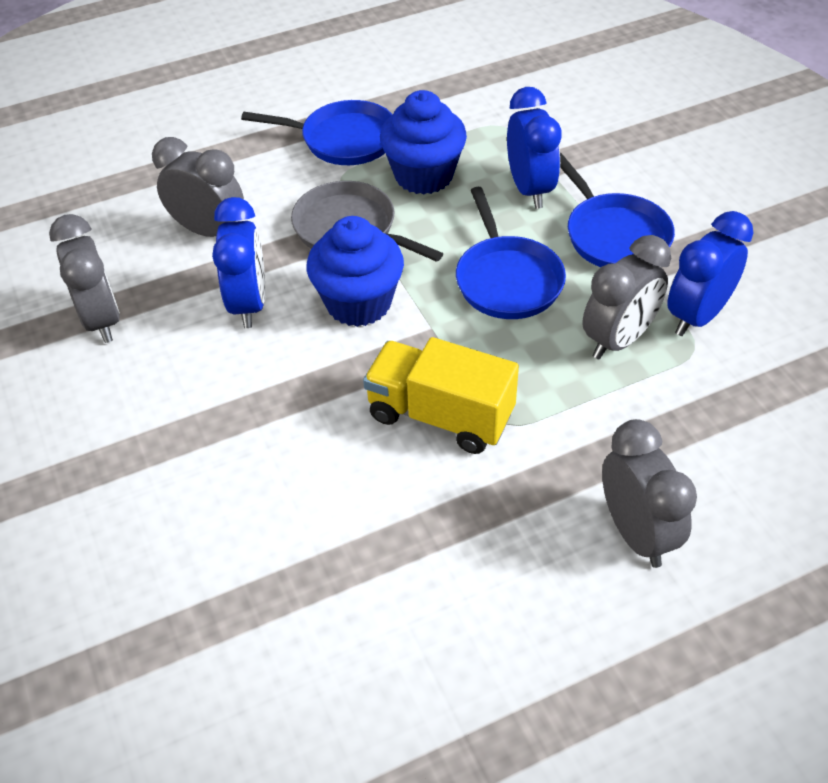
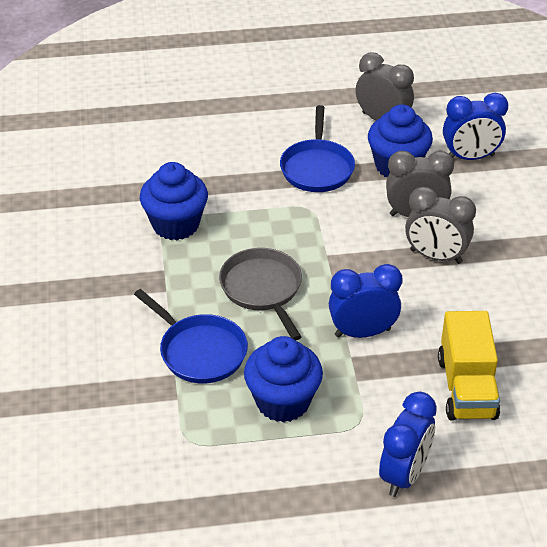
blue cupcake: [307,216,404,327] [380,90,467,194] = 2 -> [140,162,208,240] [244,336,323,422] [368,105,433,177] = 3
blue pan: [241,100,393,165] [456,187,566,319] [560,153,675,267] = 3 -> [134,289,248,383] [280,105,355,192] = 2
grey clock: [49,214,120,343] [152,137,244,237] [582,235,671,360] [602,419,697,568] = 4 -> [356,52,414,121] [386,151,454,217] [405,187,476,264] = 3

